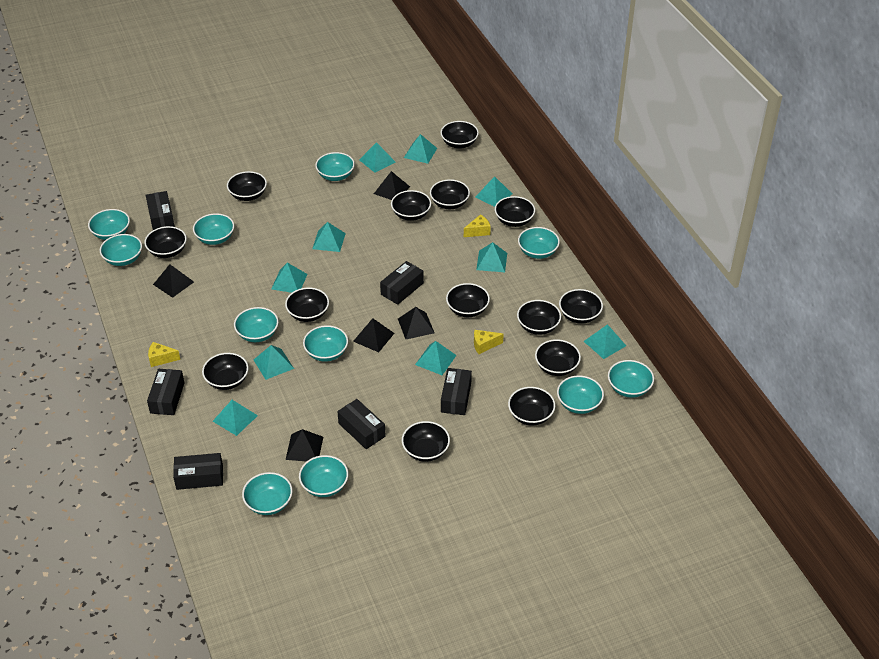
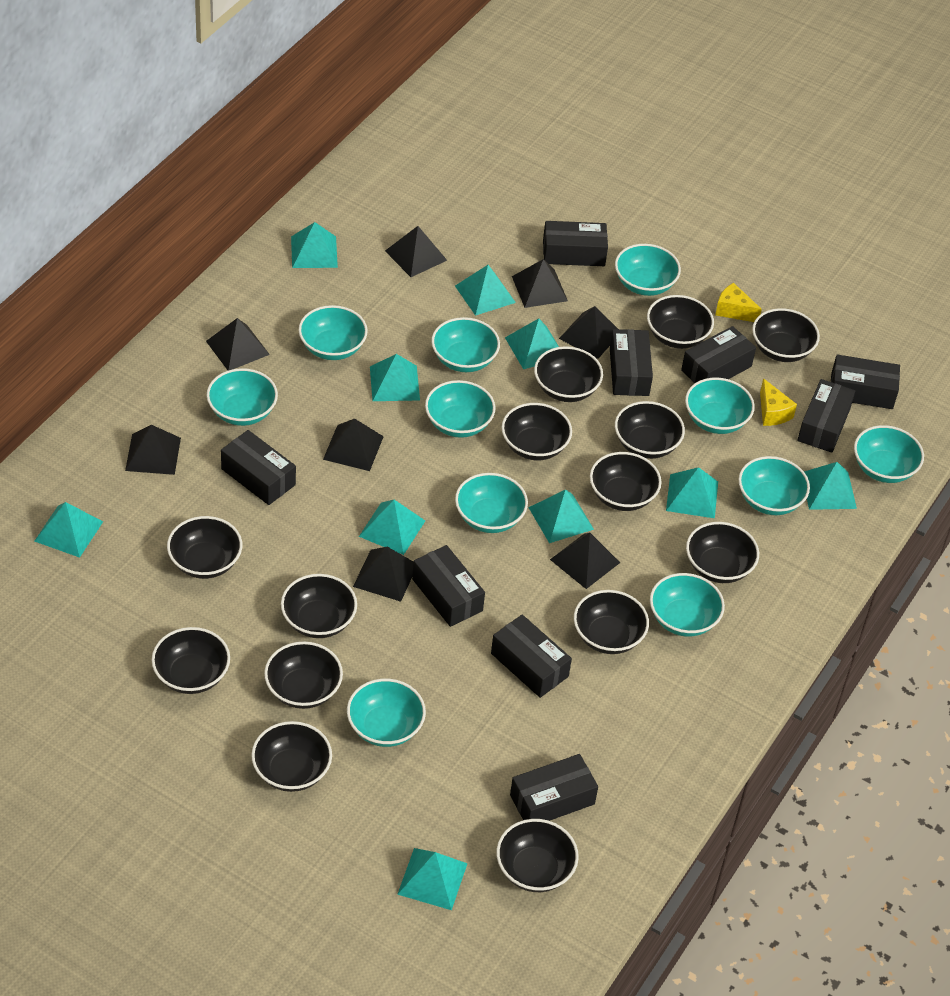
black box: [146,191,175,230] [147,369,184,415] [173,453,223,490] [337,399,386,449] [380,261,424,305] [441,368,472,415] = 6 -> [221,430,296,505] [412,545,485,627] [491,615,572,698] [510,754,598,821] [543,221,608,266] [610,329,653,396] [681,326,756,383] [797,379,855,453] [831,355,900,409] = 9
black pyramid: [153,264,194,298] [285,429,323,462] [353,318,394,352] [374,171,410,200] [398,307,434,339] = 5 -> [125,425,181,475] [206,318,270,370] [323,419,384,471] [353,547,414,602] [385,226,447,277] [512,259,568,308] [550,532,620,589] [559,306,618,359] = 8
yellow cheese: [148,342,180,367] [464,214,491,237] [474,330,504,354] = 3 -> [715,283,762,322] [760,378,797,426] = 2

